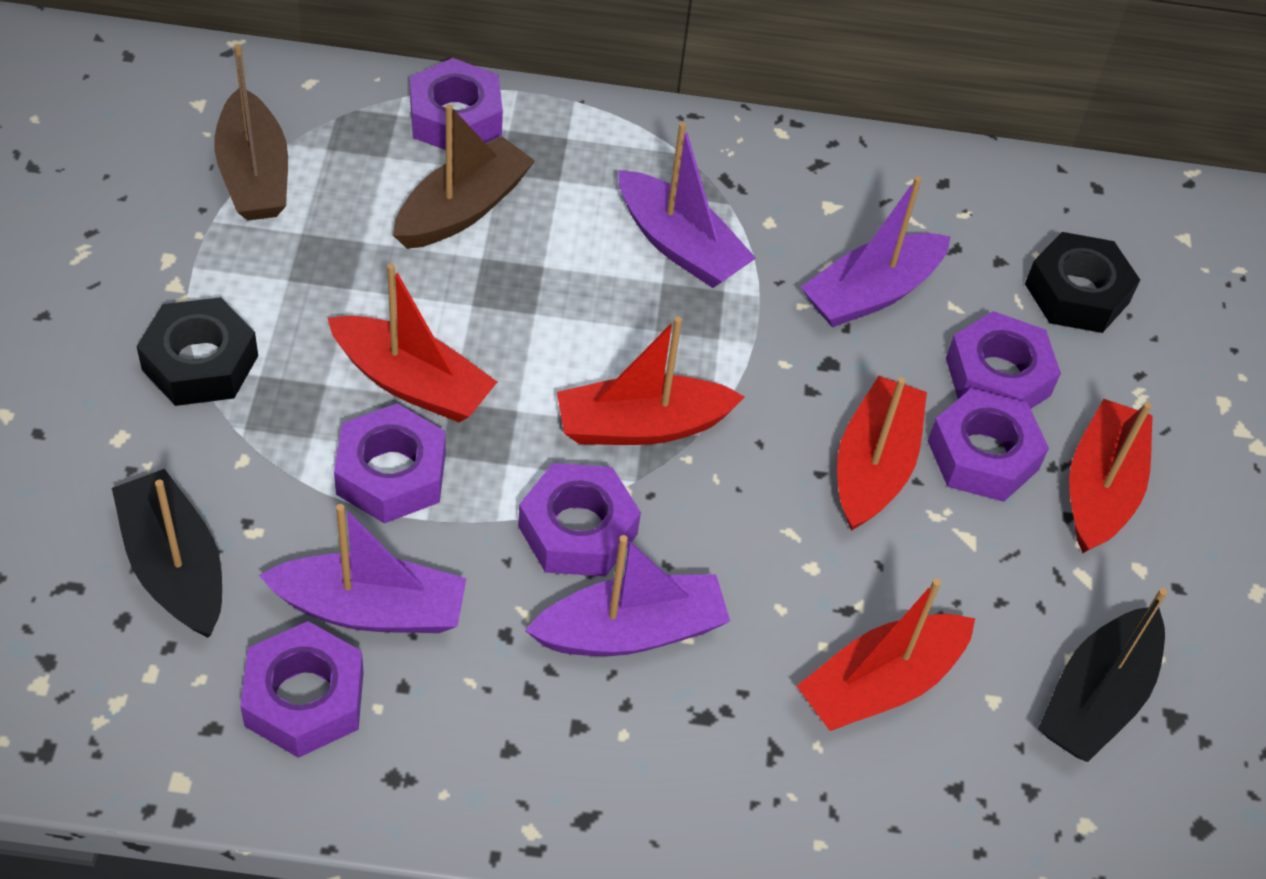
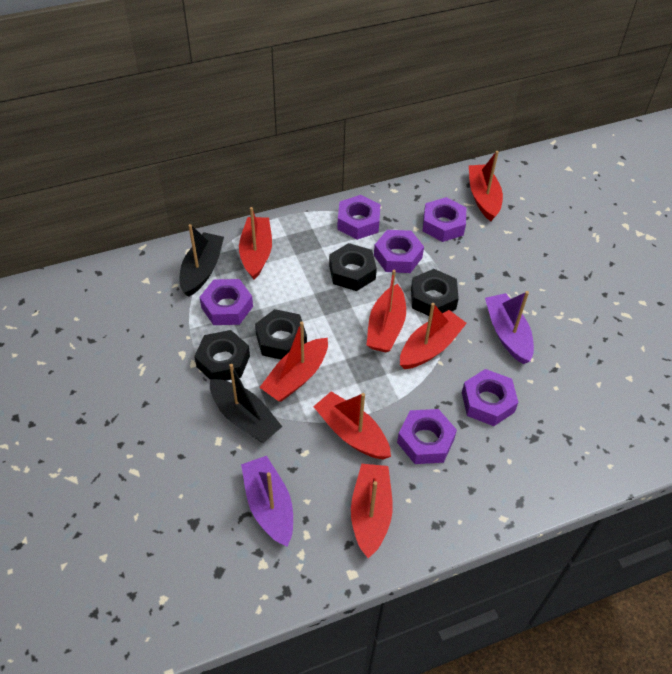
black nut: [136,297,258,406] [1025,232,1140,333] = 2 -> [194,330,250,381] [255,309,307,359] [329,243,377,291] [411,269,459,316] = 4
brown boat: [214,44,288,220] [393,104,535,249] = 2 -> none = 0
purple boat: [259,504,467,633] [525,535,730,656] [618,122,756,288] [801,176,951,327] = 4 -> [241,456,293,546] [485,291,534,364] = 2
red boat: [328,263,497,422] [557,317,745,445] [797,578,975,731] [837,376,927,531] [1069,399,1153,553] = 5 -> [239,207,272,280] [259,322,328,402] [313,392,391,459] [351,464,393,558] [367,270,406,352] [400,303,467,369] [469,151,503,221] = 7

